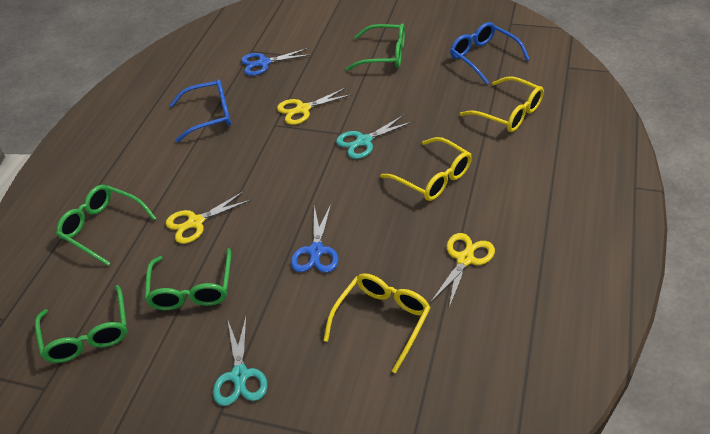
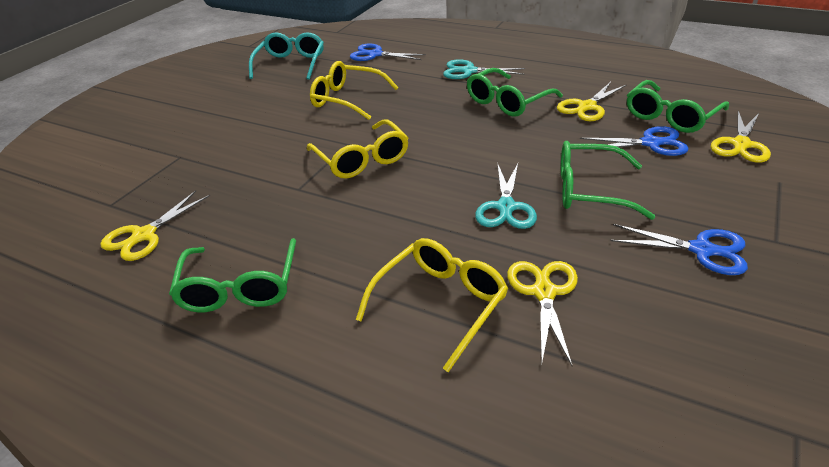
blue glasses: [170,79,231,142] [450,22,530,84] = 2 -> none = 0
blue scissors: [241,48,312,76] [291,205,339,273] = 2 -> [350,43,426,61] [580,126,689,156] [610,224,748,275] = 3
turquoise glasses: none = 0 -> [249,32,324,80] = 1
yellow scissors: [166,191,251,244] [277,88,352,125] [431,233,495,308] = 3 -> [100,191,210,261] [507,261,578,366] [557,82,627,121] [711,111,771,163] = 4

